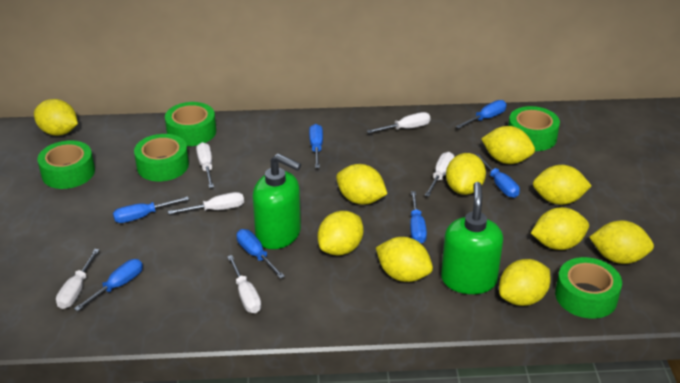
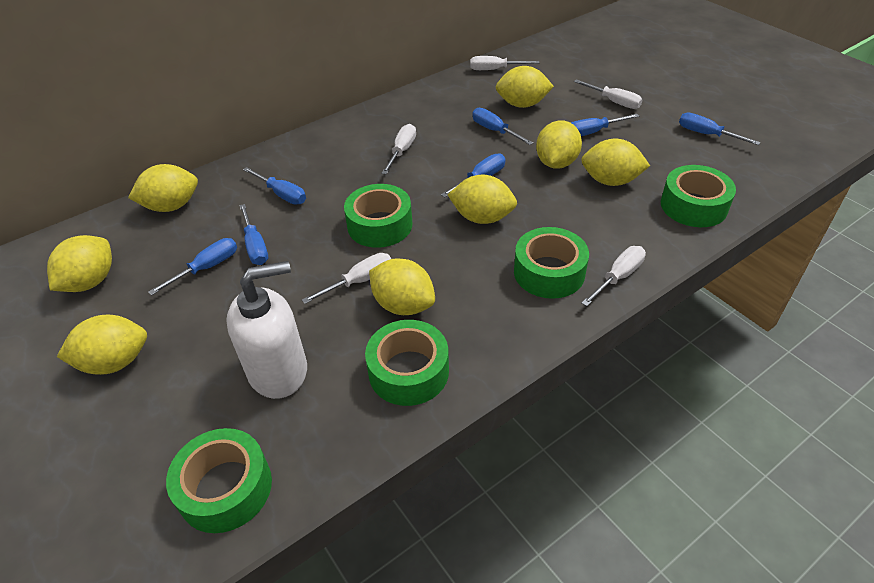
green soap dispenser: [252,153,301,249] [441,182,503,294] = 2 -> none = 0
white screwdriver: [56,249,99,309] [168,192,244,214] [196,142,214,188] [227,255,261,313] [367,112,430,133] [425,152,455,197] = 6 -> [302,253,391,304] [382,124,416,175] [470,56,539,70] [574,79,642,109] [582,246,646,306] = 5
white soap dispenser: none = 0 -> [226,261,307,399] = 1
yellow lemon: [34,99,78,136] [318,211,363,256] [336,164,387,205] [376,237,433,282] [446,153,486,195] [481,126,535,164] [499,259,551,306] [531,207,589,250] [533,165,592,205] [589,220,654,264] = 10 -> [47,235,112,292] [57,315,147,375] [128,164,198,212] [369,258,435,315] [447,175,517,224] [496,66,554,108] [536,120,582,169] [581,139,650,186] = 8

